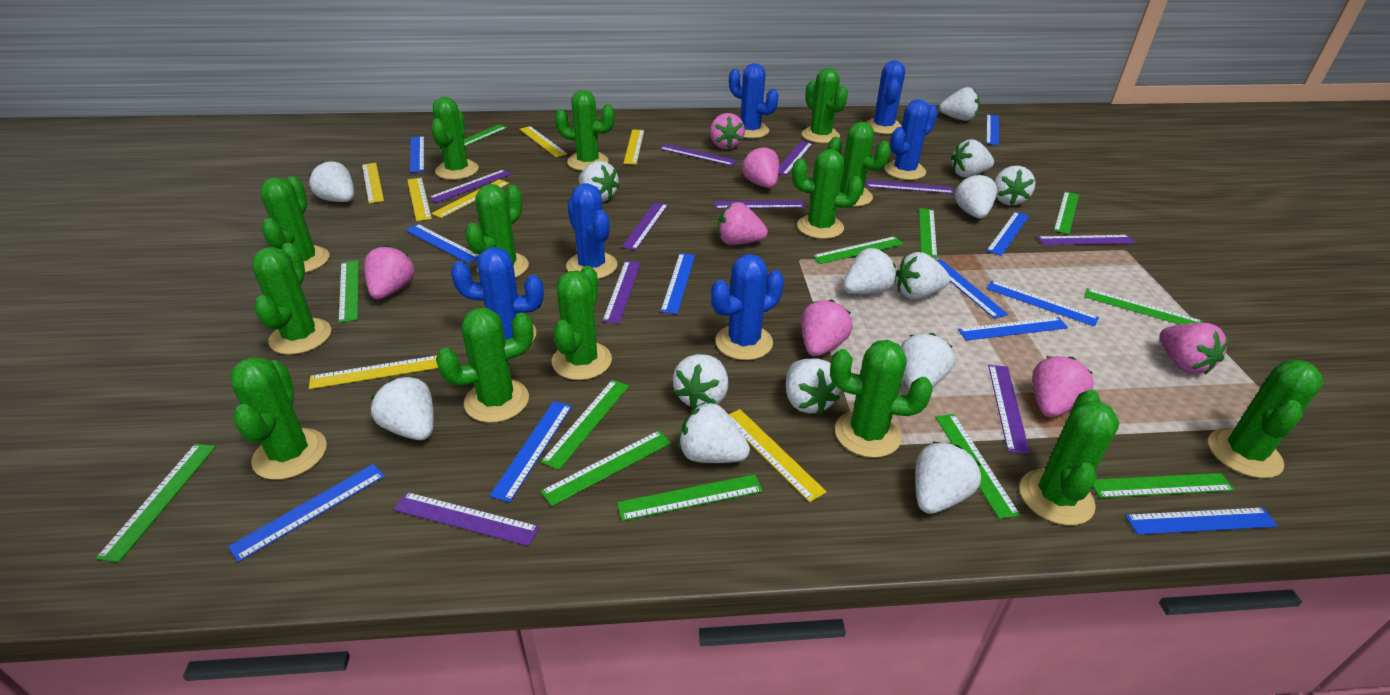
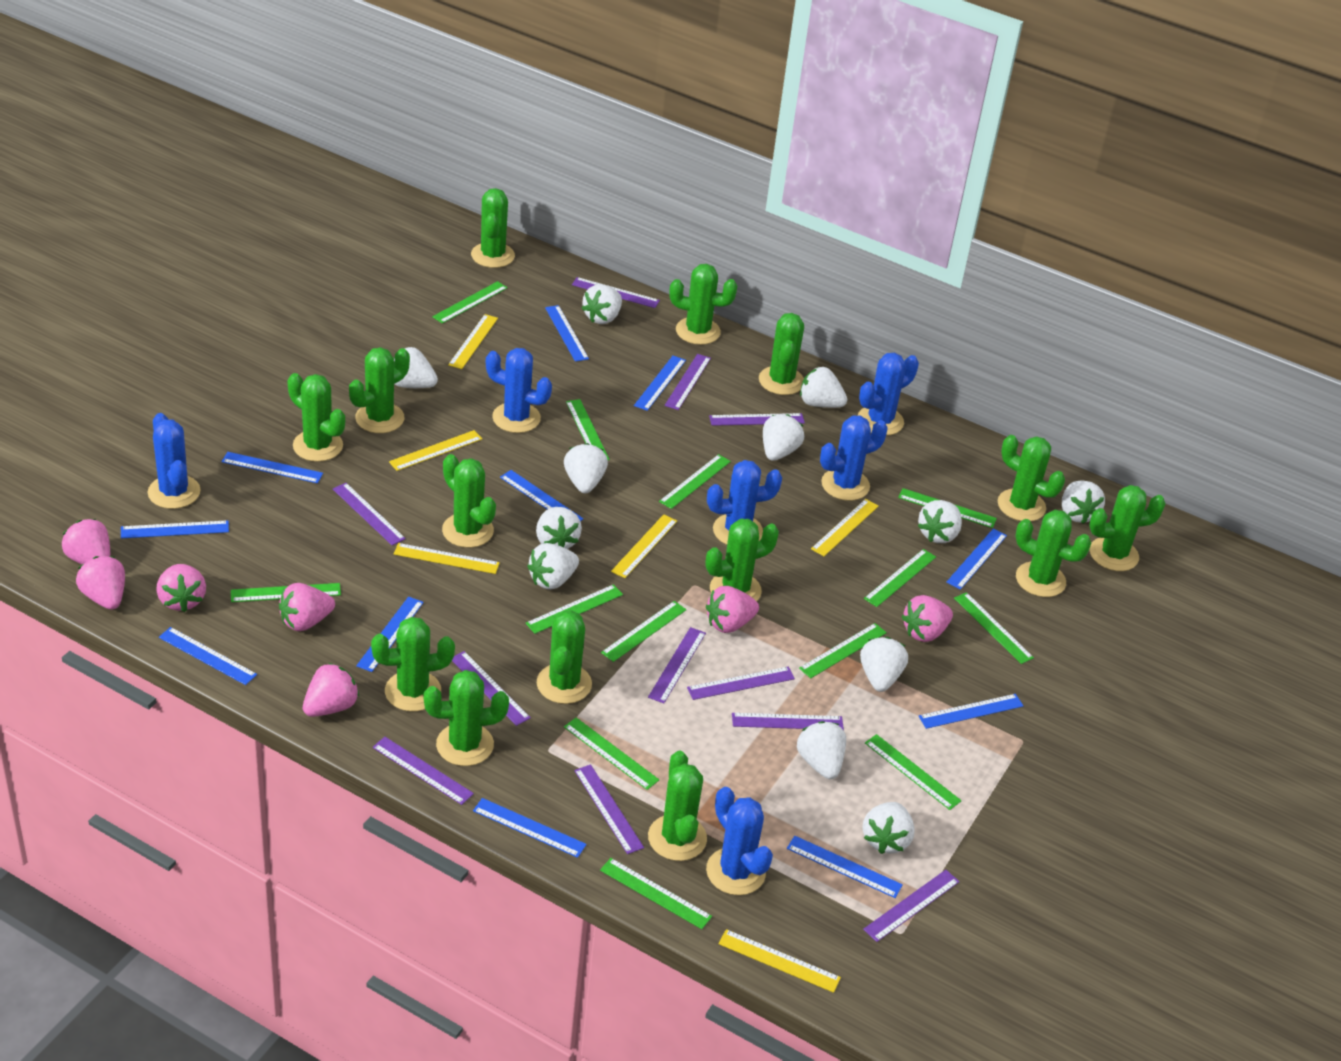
green ruler: [95,444,216,562] [338,260,359,323] [438,124,507,152] [541,380,629,470] [541,430,671,506] [617,474,763,521] [813,236,904,264] [919,208,937,258] [935,414,1020,519] [1054,192,1079,234] [1084,288,1203,325] [1093,473,1235,498] = 12 -> [231,583,341,602] [432,281,508,324] [525,584,623,634] [564,718,659,790] [566,399,610,460] [600,858,712,929] [601,601,686,662] [659,454,731,509] [799,623,887,678] [864,549,936,607] [865,734,962,810] [898,488,997,528] [954,592,1034,664] = 13
purple ruler: [393,492,539,546] [429,169,512,203] [602,261,641,324] [621,202,668,250] [659,144,737,166] [714,200,804,209] [779,141,813,176] [866,180,954,194] [988,365,1030,454] [1037,235,1135,245] = 10 -> [333,483,406,545] [373,737,474,805] [452,651,531,726] [572,277,660,308] [574,764,644,854] [648,627,706,703] [664,354,711,410] [687,667,795,700] [709,413,805,426] [732,713,844,730] [863,870,960,942] = 11
white strawberry: [309,161,354,202] [371,376,434,440] [579,161,620,202] [673,354,728,410] [679,402,750,463] [786,358,840,415] [843,248,896,294] [896,252,950,300] [900,333,955,390] [915,441,981,514] [939,87,980,121] [951,139,994,177] [955,174,997,219] [994,166,1035,205] = 14 -> [393,347,438,388] [527,543,579,590] [536,507,582,549] [564,443,608,493] [582,284,622,324] [763,414,804,461] [797,721,846,779] [800,367,847,408] [860,637,908,692] [862,802,915,854] [918,500,962,543] [1062,480,1105,524] = 12
yellow ruler: [309,355,438,389] [362,163,384,204] [407,178,432,221] [431,179,509,218] [519,126,567,157] [623,129,644,165] [729,409,827,502] = 7 -> [389,430,482,471] [394,543,500,574] [448,314,498,369] [611,514,677,578] [718,929,841,993] [811,499,879,556] = 6

